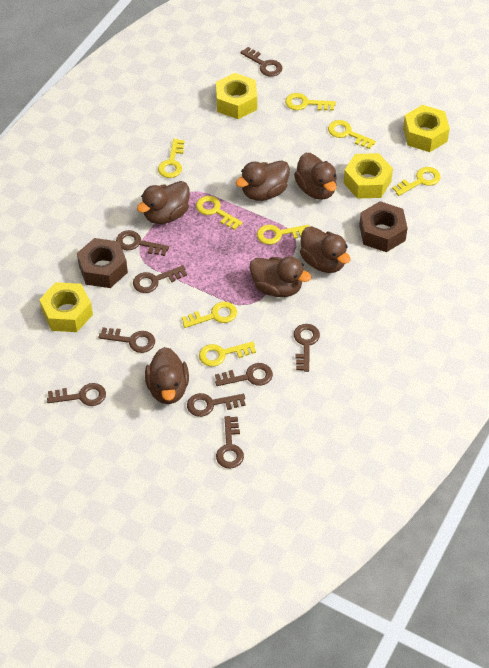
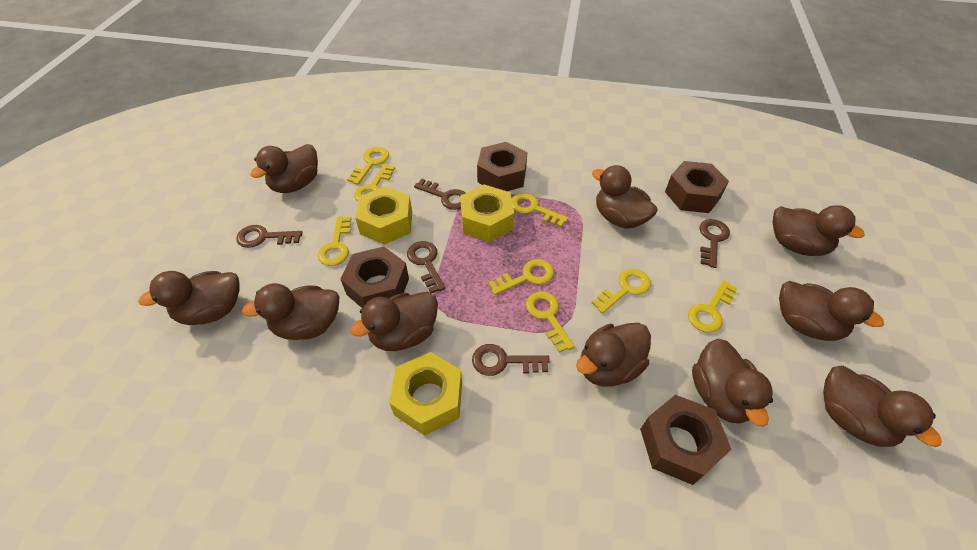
brown duck: [137,181,190,224] [145,347,189,404] [236,160,290,201] [249,256,311,297] [294,153,337,200] [300,226,351,273] = 6 -> [138,271,240,325] [242,283,339,340] [250,144,318,193] [350,292,438,351] [576,323,651,387] [592,165,657,229] [692,339,773,427] [773,205,865,256] [779,281,884,341] [823,366,942,447] = 10
brown key: [47,383,106,406] [99,327,155,353] [116,230,169,256] [133,265,187,293] [187,393,246,417] [215,363,273,386] [216,416,244,469] [240,47,282,77] [294,324,320,372] = 9 -> [236,225,303,248] [407,241,445,293] [414,179,465,210] [472,344,550,376] [700,219,730,268] = 5
brown nut: [77,238,128,288] [359,201,408,252] = 2 -> [341,247,409,308] [477,142,527,191] [640,395,732,485] [665,161,729,213] = 4
yellow nut: [39,282,93,332] [216,73,257,119] [343,153,393,199] [403,105,450,152] = 4 -> [355,186,412,245] [389,352,462,435] [460,185,514,242] = 3

